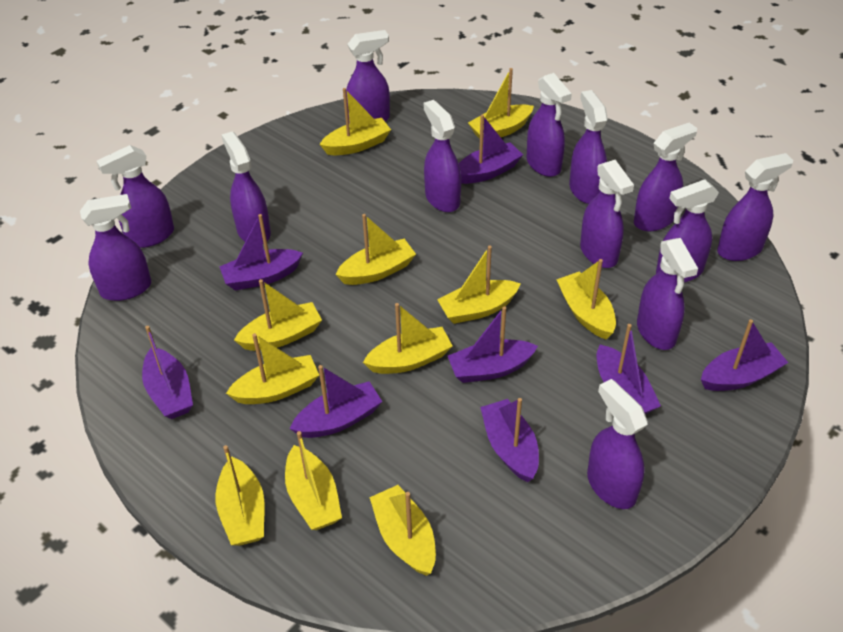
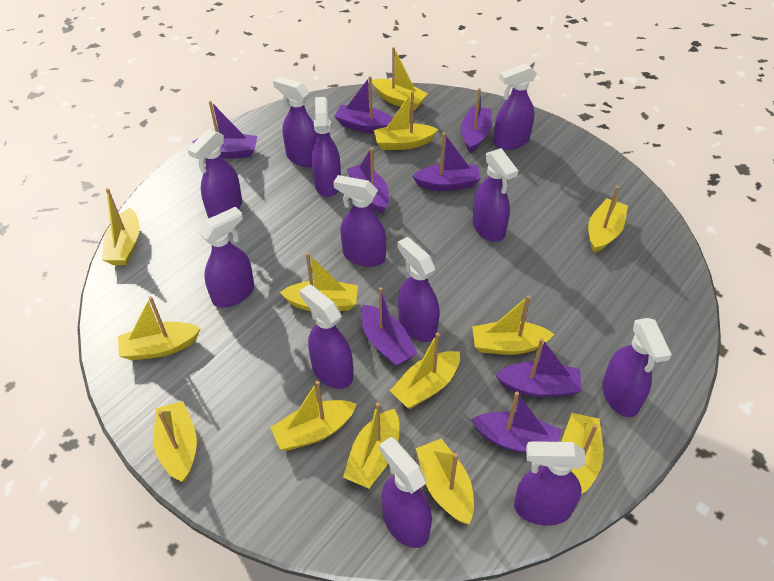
purple spray bottle: [80,194,151,301] [97,145,174,248] [222,131,271,244] [346,30,390,124] [424,100,461,212] [526,73,572,177] [569,90,608,204] [580,160,634,268] [587,379,648,509] [634,123,697,231] [637,238,698,350] [656,179,719,283] [717,153,793,261] = 13 -> [187,129,242,218] [198,207,254,308] [273,76,318,167] [299,284,353,389] [312,97,341,197] [333,175,386,267] [379,437,432,548] [397,237,439,342] [472,148,518,242] [493,63,537,150] [514,441,586,525] [602,318,672,417] = 12
yellow boat: [215,445,264,546] [226,333,319,404] [234,279,322,351] [285,431,342,530] [319,88,391,155] [335,214,416,285] [363,303,453,374] [370,485,436,576] [437,246,521,324] [468,68,534,139] [556,259,616,339] = 11 -> [102,188,140,265] [118,296,201,360] [153,401,197,482] [270,381,357,451] [280,253,358,311] [343,402,399,489] [372,47,428,110] [374,91,438,150] [390,333,460,409] [416,438,474,524] [472,295,555,355] [562,413,603,494] [588,186,628,253] = 13

